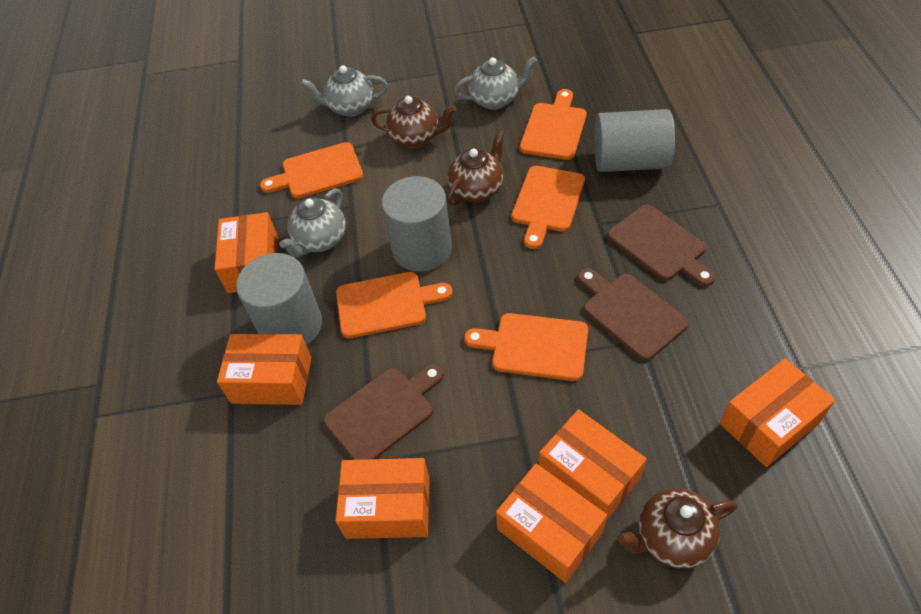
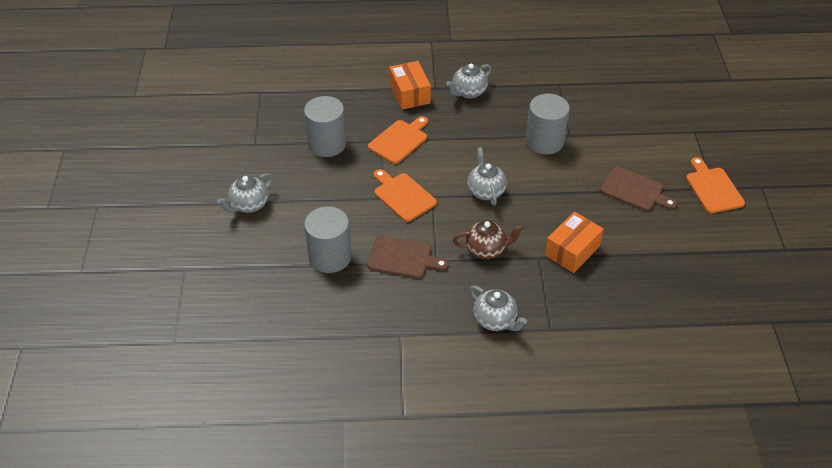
brown cutting board: [323,364,444,460] [578,268,689,361] [607,204,716,287] = 3 -> [367,236,448,279] [600,167,677,211] = 2
brown teapot: [371,96,456,148] [447,130,505,206] [617,488,737,568] = 3 -> [453,220,524,259] = 1
grey teapot: [279,188,346,257] [300,65,388,117] [454,56,537,110] = 3 -> [217,173,273,213] [446,63,492,99] [467,147,507,206] [470,286,527,331] = 4
orange box: [215,212,278,293] [217,334,312,405] [335,458,430,539] [496,464,607,583] [539,409,647,521] [720,358,835,467] = 6 -> [389,61,431,110] [545,212,604,273] = 2
orange cutting board: [260,142,363,198] [336,272,453,338] [464,313,588,381] [511,166,585,249] [520,89,586,160] = 5 -> [368,116,428,164] [374,169,437,222] [686,157,745,213] = 3

